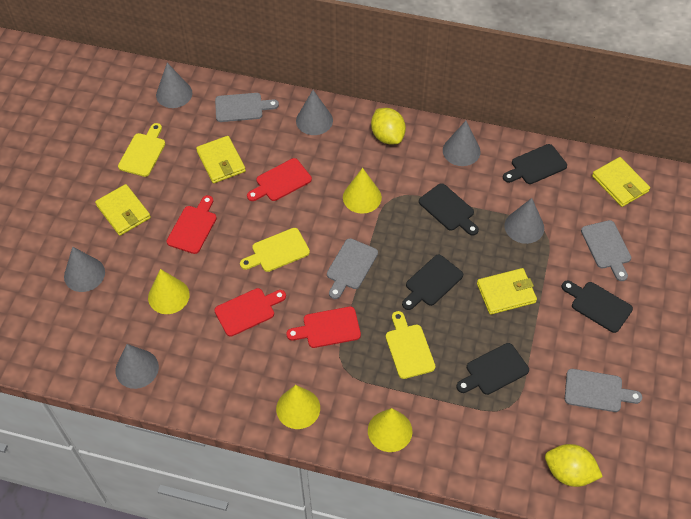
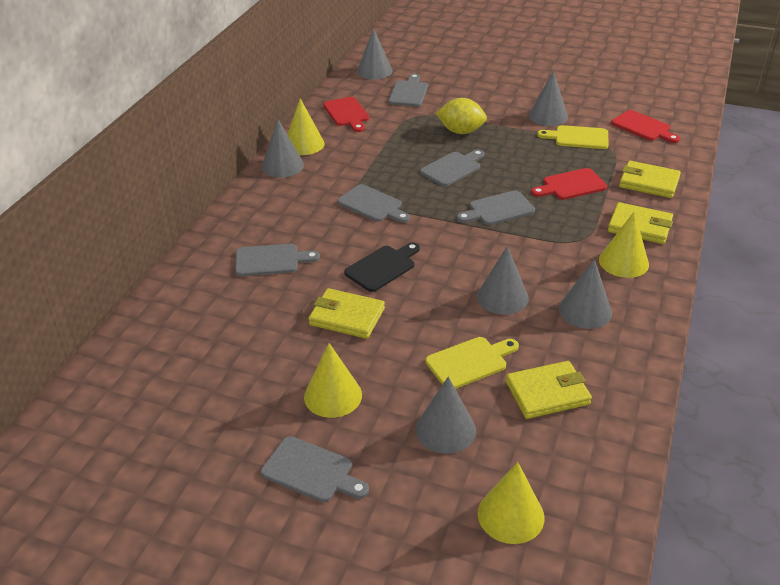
black cutting board: [402,255,463,310] [419,183,479,236] [456,343,529,395] [503,144,567,184] [562,281,633,333] = 5 -> [344,242,420,292] = 1
grey cutting board: [215,93,279,122] [327,238,378,299] [565,369,642,412] [581,220,631,281] = 4 -> [235,244,320,276] [261,436,369,502] [337,184,410,223] [389,74,428,107] [420,150,484,186] [457,190,535,225] = 6
red cutting board: [167,195,217,254] [214,288,286,337] [247,158,312,201] [286,307,361,348] = 4 -> [323,97,369,132] [531,168,607,200] [611,110,680,143] = 3
yellow cutting board: [118,123,165,177] [240,228,310,272] [386,311,436,379] = 3 -> [425,337,519,389] [537,125,609,149] = 2
yellow lemon: [371,108,406,144] [545,444,603,487] = 2 -> [436,98,487,134] = 1

